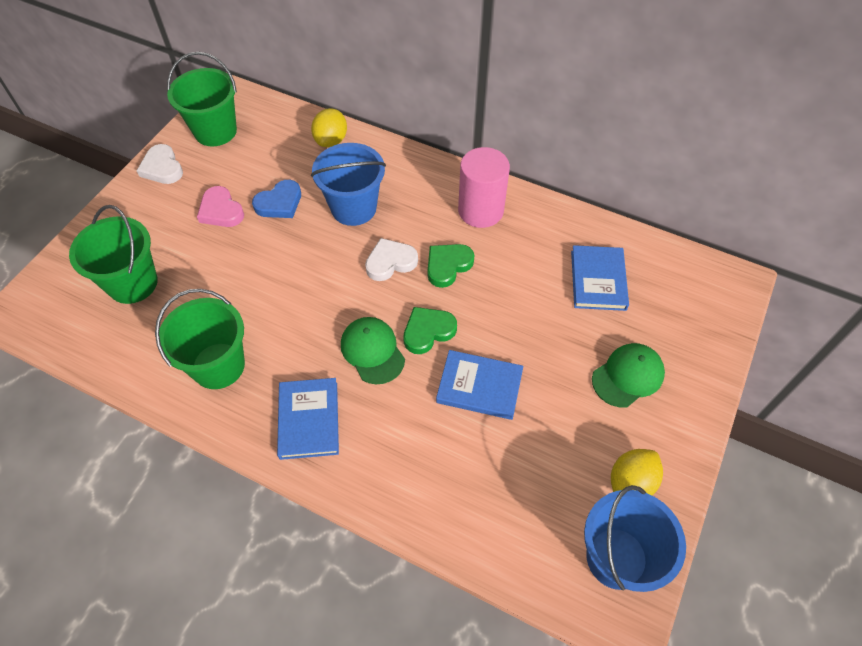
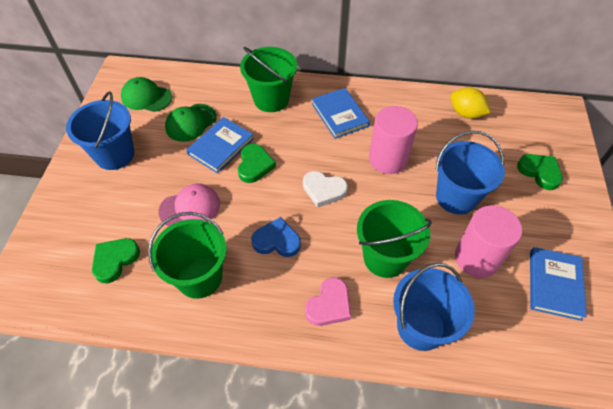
blue bucket: [311,143,386,226] [584,485,686,592] = 2 -> [66,91,134,170] [393,263,475,351] [436,131,505,215] = 3
green heart: [403,307,457,354] [428,244,475,288] = 2 -> [92,238,140,283] [238,144,276,183] [517,154,563,190] = 3
pink cap: none = 0 -> [158,184,220,227] = 1
pink cylinder: [458,147,510,228] = 1 -> [369,106,418,174] [455,205,522,278] = 2
white heart: [137,144,183,184] [365,238,418,281] = 2 -> [303,171,348,208] = 1
yellow lemon: [311,108,347,147] [611,449,663,495] = 2 -> [451,87,491,119] = 1

